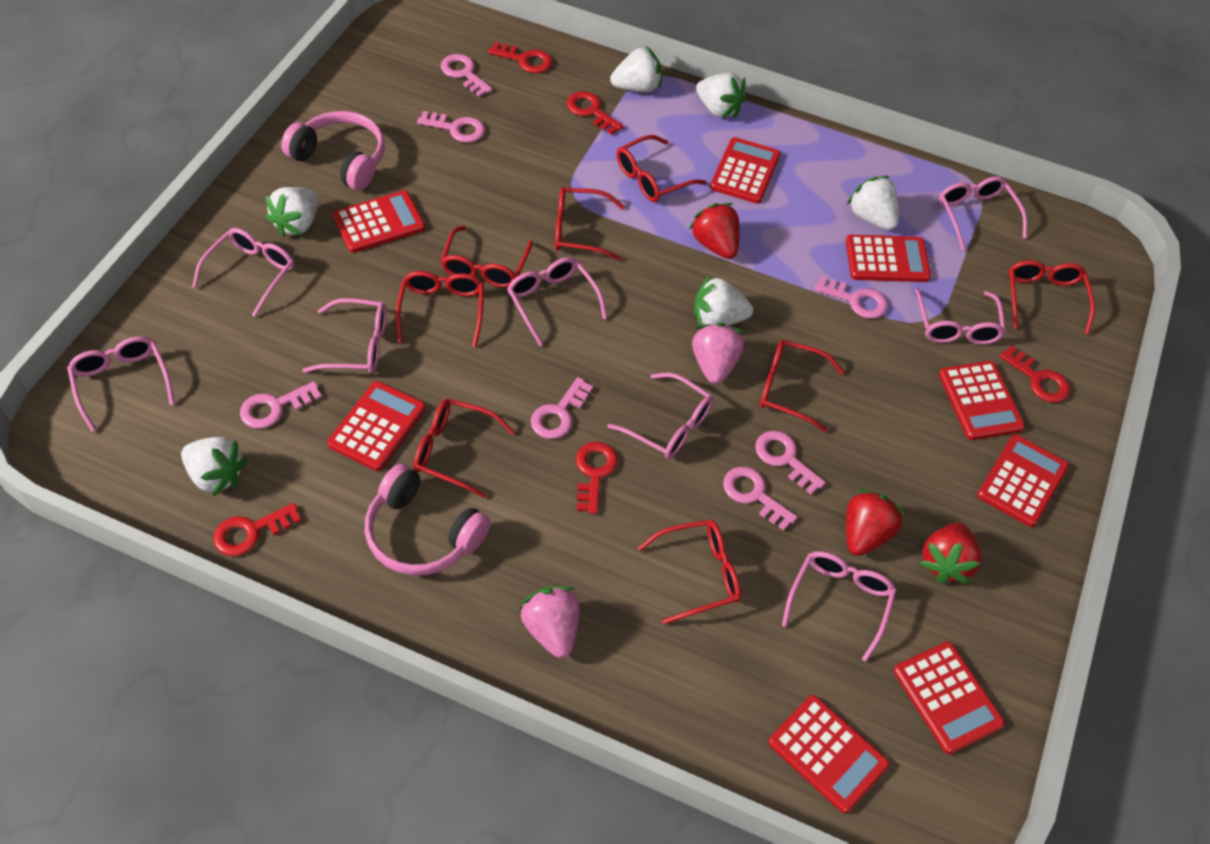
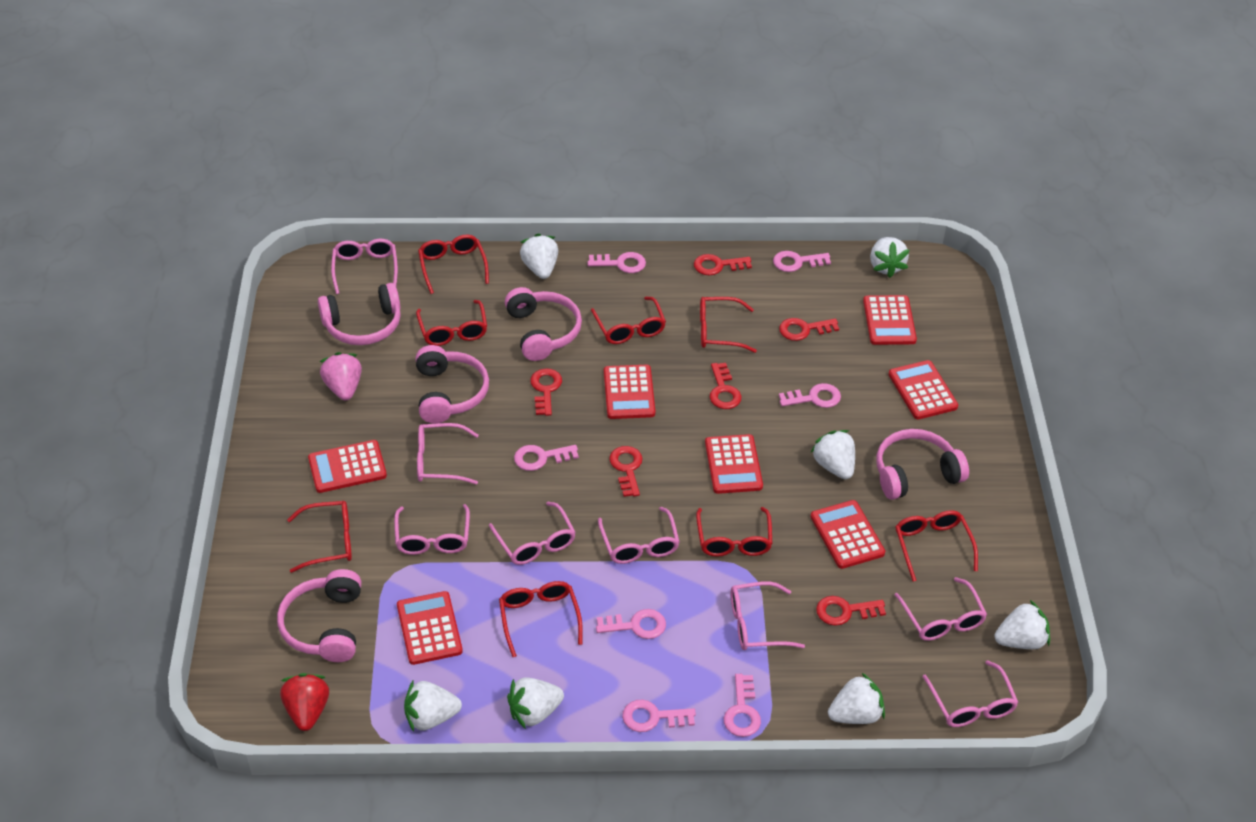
pink headphones: [281,111,385,190] [365,464,491,575] = 2 -> [277,569,361,662] [318,283,401,345] [416,345,489,424] [505,287,582,361] [876,429,969,500] = 5
pink strawberry: [519,586,580,658] [692,323,744,384] = 2 -> [320,352,362,400] = 1
red calculator: [327,381,426,471] [333,190,425,253] [710,137,781,204] [768,695,890,814] [846,235,931,282] [894,642,1005,754] [939,361,1025,440] [977,435,1069,527] = 8 -> [308,440,387,493] [397,591,463,665] [604,365,655,419] [705,434,763,494] [811,500,885,569] [863,295,917,345] [888,360,958,420] = 7
red key: [213,503,301,556] [488,42,552,73] [567,91,624,135] [576,442,618,514] [999,346,1070,403] = 5 -> [530,368,562,416] [609,446,643,497] [694,254,752,275] [710,363,742,409] [779,318,839,341] [816,596,886,626] = 6
red strawberry: [689,203,740,259] [846,489,905,556] [919,522,982,584] = 3 -> [280,673,329,731] = 1
white strawberry: [181,437,247,496] [265,187,319,237] [610,46,662,93] [694,275,753,326] [696,73,747,118] [847,176,899,230] = 6 -> [404,680,462,732] [507,677,564,729] [520,234,558,279] [810,430,855,479] [828,673,885,724] [870,237,909,278] [995,600,1050,649] = 7

